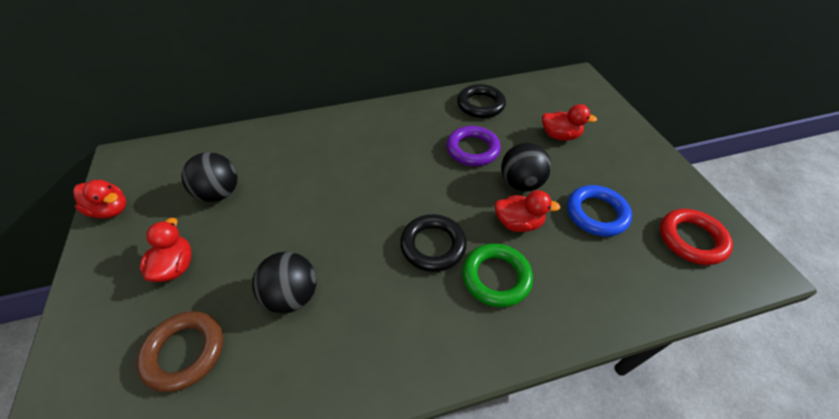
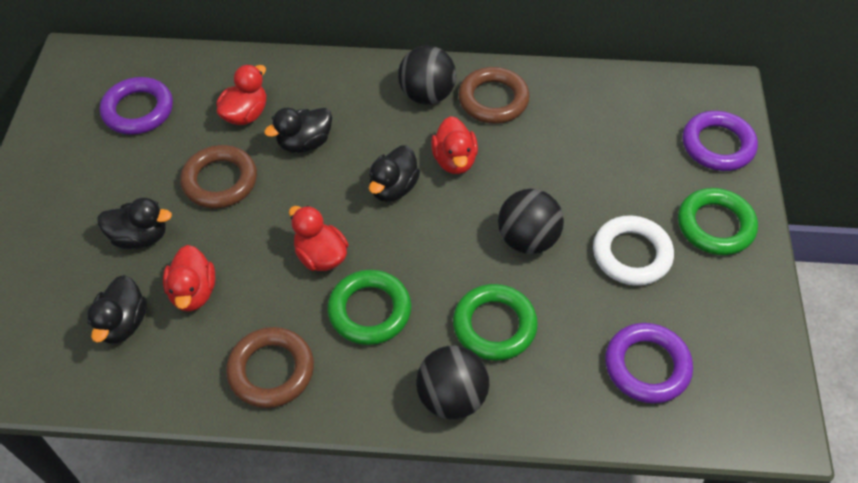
black duck: none = 0 -> [87,275,147,344] [97,197,172,249] [264,108,332,153] [369,145,420,202] = 4
black ring: [400,214,467,272] [457,84,506,118] = 2 -> none = 0
blue ring: [567,185,632,237] = 1 -> none = 0
brown ring: [136,311,223,392] = 1 -> [180,145,257,208] [226,327,314,408] [458,67,530,124] = 3
green ring: [462,243,533,307] = 1 -> [327,270,411,345] [453,284,538,361] [678,188,758,255] = 3
purple ring: [446,126,501,166] = 1 -> [100,77,173,135] [605,323,693,404] [682,111,758,171] = 3
red ring: [660,209,733,265] = 1 -> none = 0
white ring: none = 0 -> [593,216,674,286] = 1

